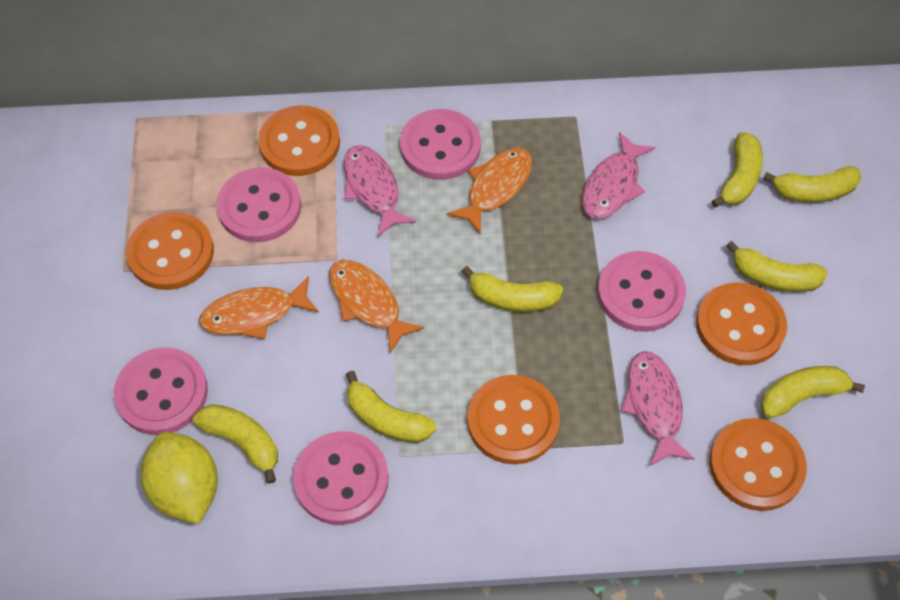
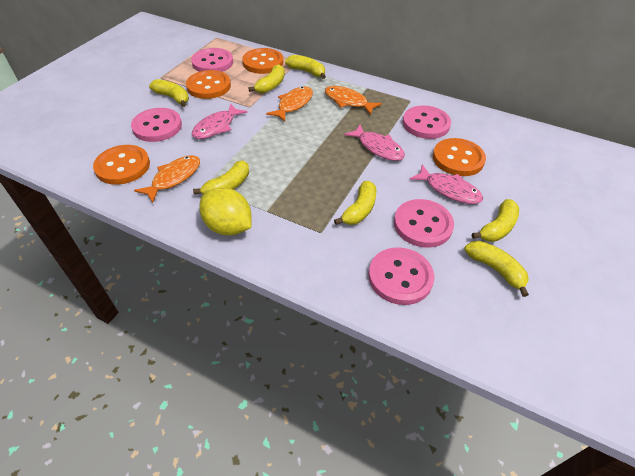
orange button: [126,212,214,290] [258,105,340,176] [467,375,560,464] [696,282,787,365] [709,418,807,511] = 5 -> [93,145,150,185] [186,70,231,99] [242,48,283,74] [433,138,486,176] = 4

